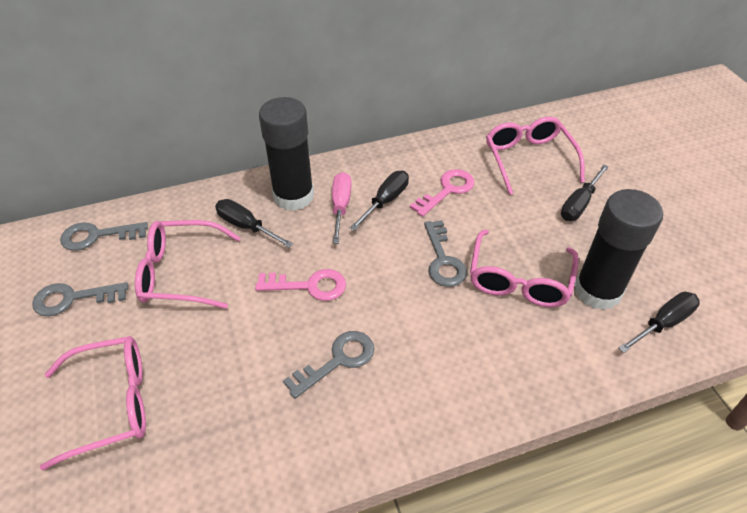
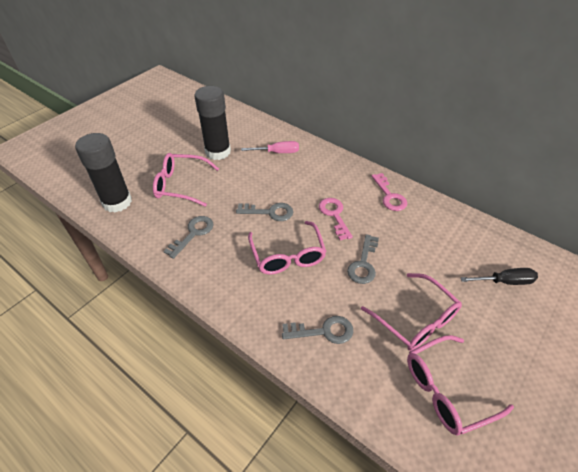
black screwdriver: [215,199,293,248] [350,171,409,231] [561,165,609,221] [619,292,700,353] = 4 -> [461,268,538,285] = 1

